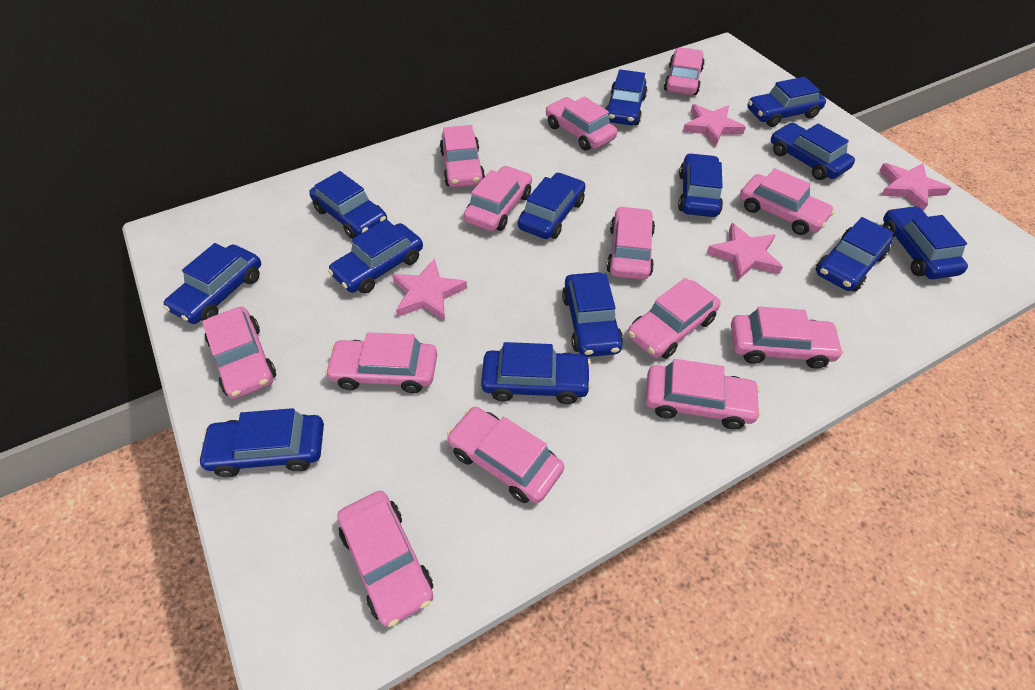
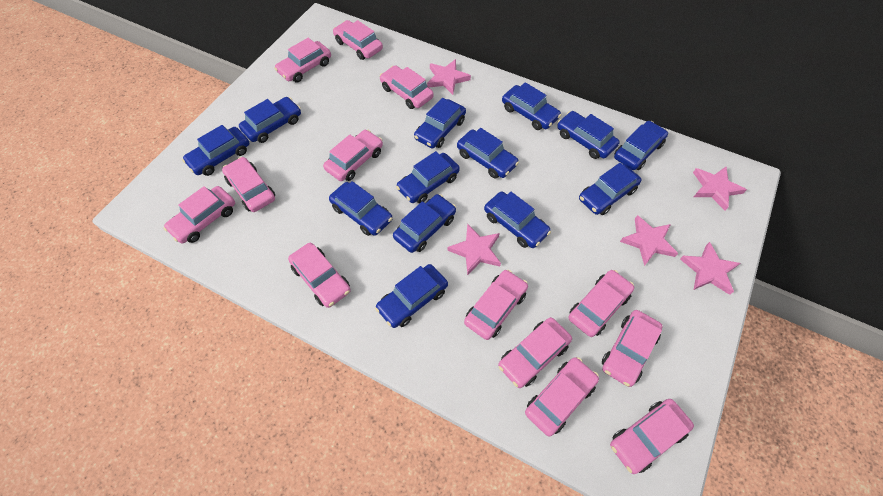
pink star: [392,258,467,321] [683,104,746,146] [707,223,783,281] [879,163,951,211] = 4 -> [427,59,471,95] [447,224,501,275] [620,215,678,266] [680,242,740,295] [693,167,747,211] = 5

